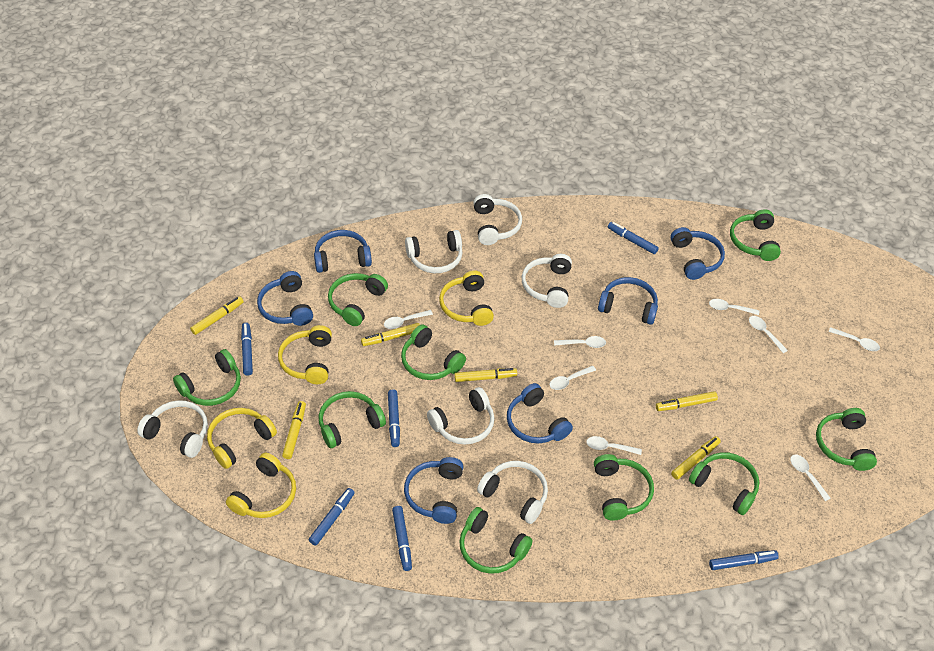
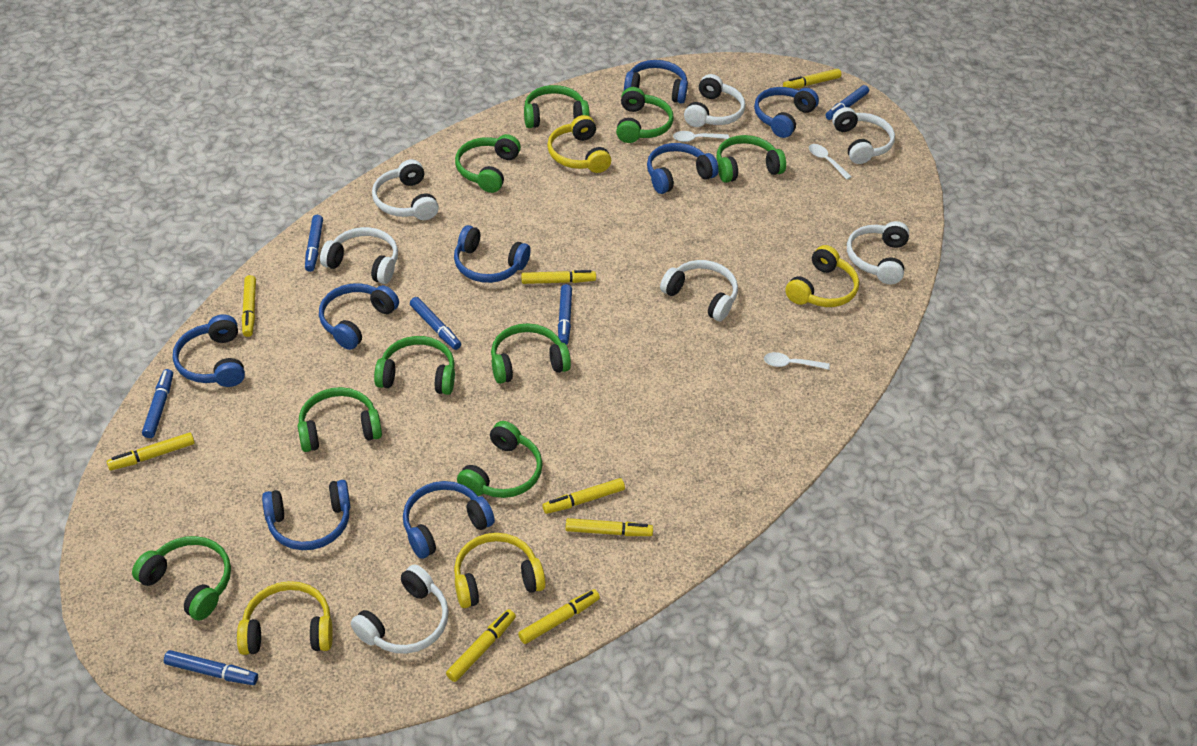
blue headphones: [257,271,313,326] [314,230,372,273] [404,457,463,524] [507,383,573,444] [598,277,658,325] [670,227,725,280] = 6 -> [173,314,245,387] [262,480,351,550] [319,283,399,350] [403,481,495,559] [454,225,531,283] [624,60,688,104] [647,143,719,194] [754,87,819,138] = 8
white headphones: [137,400,208,458] [405,230,462,273] [427,387,494,445] [473,194,522,245] [477,461,548,524] [522,254,572,308] = 6 -> [320,227,398,284] [351,564,449,654] [372,159,439,220] [660,260,738,321] [684,74,745,127] [832,107,895,164] [847,221,909,284] = 7
white spoon: [384,310,433,329] [550,366,596,390] [554,336,606,348] [586,436,642,455] [709,299,759,315] [749,316,788,353] [790,454,830,501] [828,327,880,351] = 8 -> [673,131,729,142] [764,352,830,370] [809,144,852,180] = 3
yellow marker: [190,296,244,335] [282,401,306,459] [361,323,420,346] [454,368,517,382] [656,391,718,411] [671,436,721,480] = 6 -> [107,432,195,471] [242,275,256,337] [446,609,516,682] [518,589,600,644] [521,270,596,284] [543,478,625,514] [565,518,653,536] [783,69,841,89] = 8

